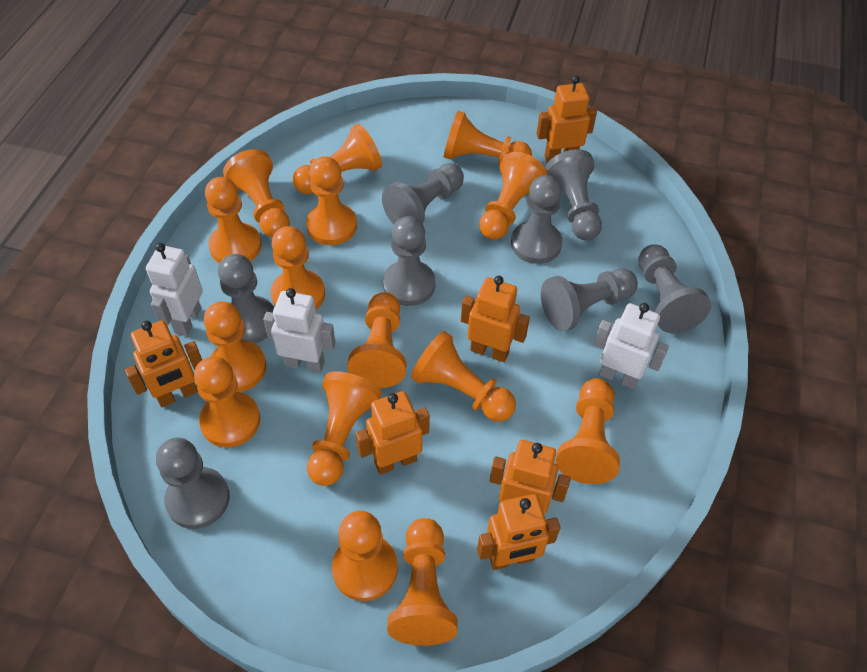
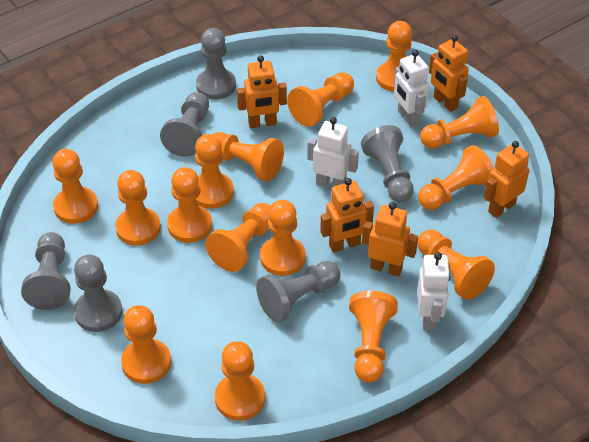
grey pawn: [156,438,230,529] [218,254,274,343] [382,163,464,224] [383,216,435,306] [511,175,562,264] [541,268,638,331] [545,149,602,240] [638,244,711,333] = 8 -> [21,232,71,310] [74,255,122,332] [160,92,209,157] [196,28,236,99] [256,261,340,322] [361,125,414,202] = 6
orange robot: [125,320,202,407] [356,391,430,475] [461,276,530,362] [477,494,560,570] [490,440,571,514] [537,76,597,163] = 6 -> [237,55,287,128] [320,178,374,253] [362,202,418,277] [429,35,469,112] [484,141,529,218] = 5

